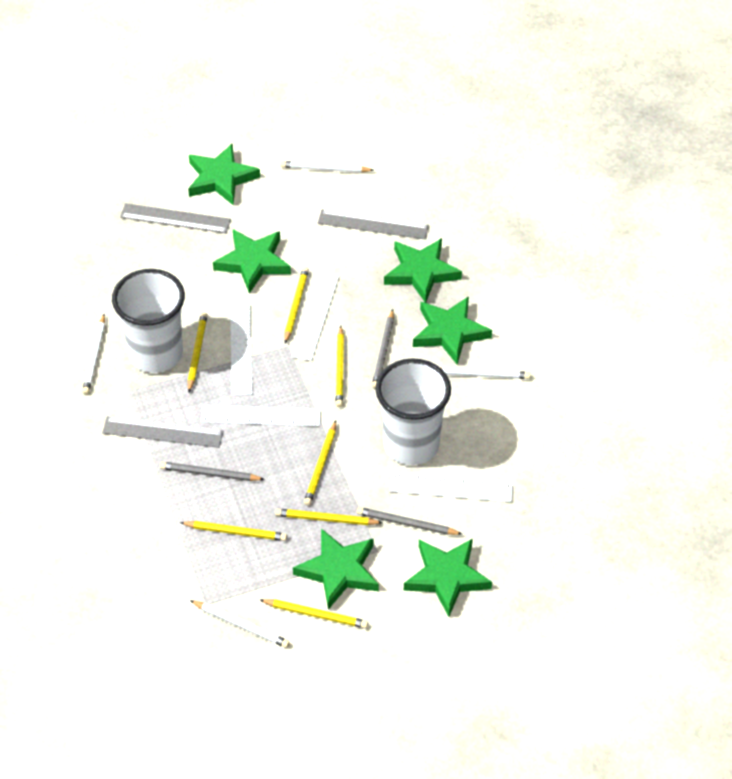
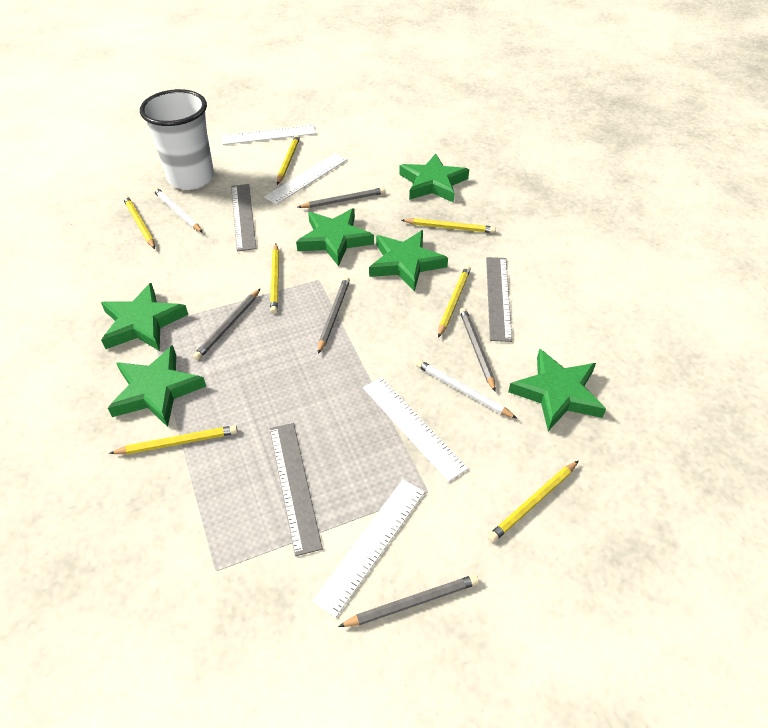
grey pencil: [160,462,265,481] [357,507,462,535] [372,309,394,389] = 3 -> [193,288,261,360] [298,187,385,208] [318,277,350,354] [338,574,479,627] [459,308,496,392] = 5
white cup: [112,269,185,373] [376,358,451,465] = 2 -> [140,89,214,190] = 1
white pencil: [82,314,105,394] [190,600,290,648] [280,161,374,173] [441,367,531,379] = 4 -> [153,187,203,233] [416,360,518,419] = 2

